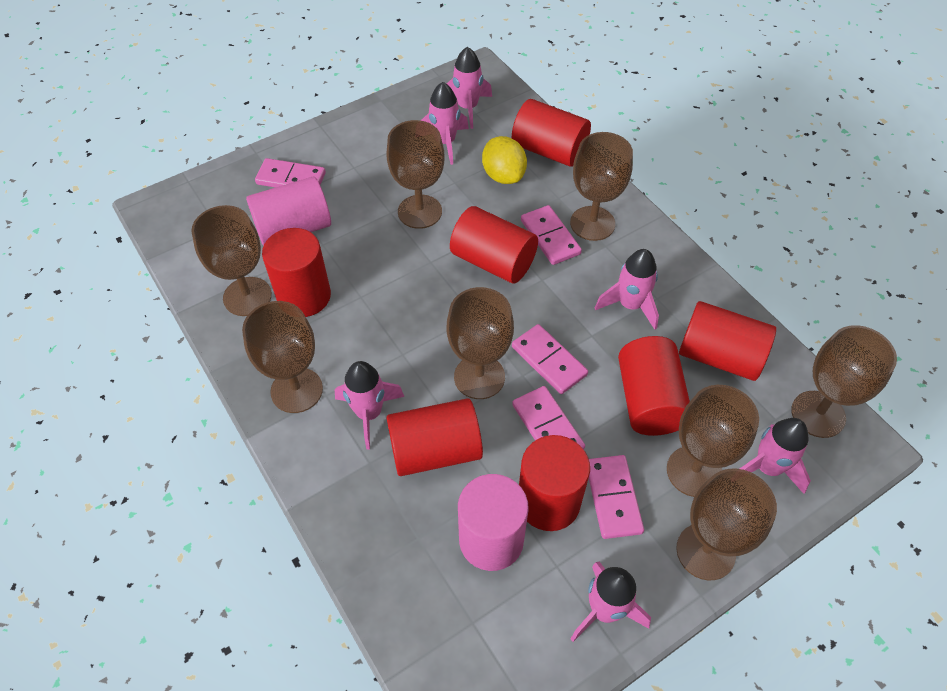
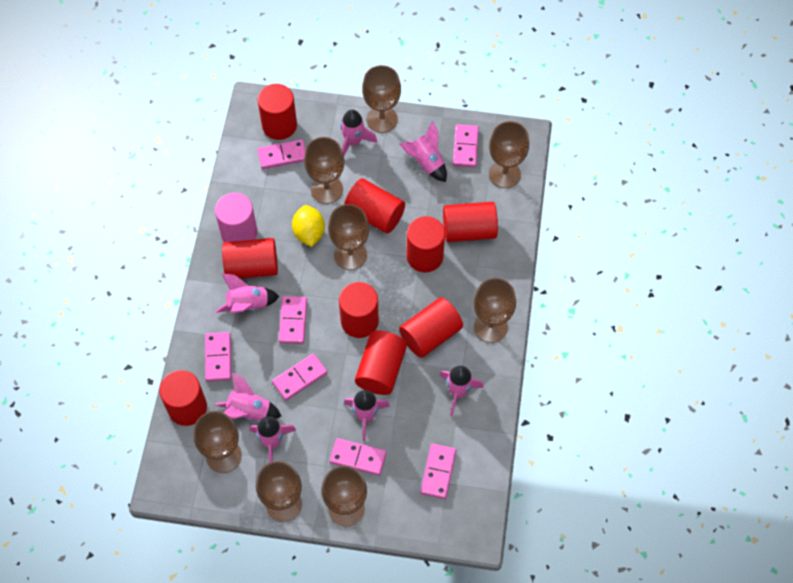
pink cylinder: [246,177,331,246] [458,474,529,571] = 2 -> [215,193,258,242] = 1
pink domino: [255,158,326,188] [512,324,588,394] [512,386,585,450] [521,205,582,265] [589,455,644,539] = 5 -> [205,332,231,382] [257,139,306,169] [272,353,328,401] [279,296,307,344] [330,438,387,476] [420,444,457,499] [453,124,479,167] = 7
pink rocket: [335,361,405,450] [421,82,469,165] [447,47,492,129] [571,561,651,642] [595,249,659,330] [740,418,811,494] = 6 -> [215,273,279,314] [215,372,281,421] [249,416,296,462] [340,109,377,156] [344,390,390,442] [400,121,447,182] [439,366,484,416] = 7
red cylinder: [262,228,331,317] [387,398,483,476] [450,206,538,284] [512,99,591,167] [519,435,590,531] [618,336,690,436] [679,301,776,381] = 7 -> [159,370,207,426] [222,238,278,279] [257,84,297,140] [339,282,379,338] [345,178,405,234] [355,330,407,395] [399,297,463,358] [406,216,445,272] [443,202,498,242] = 9

